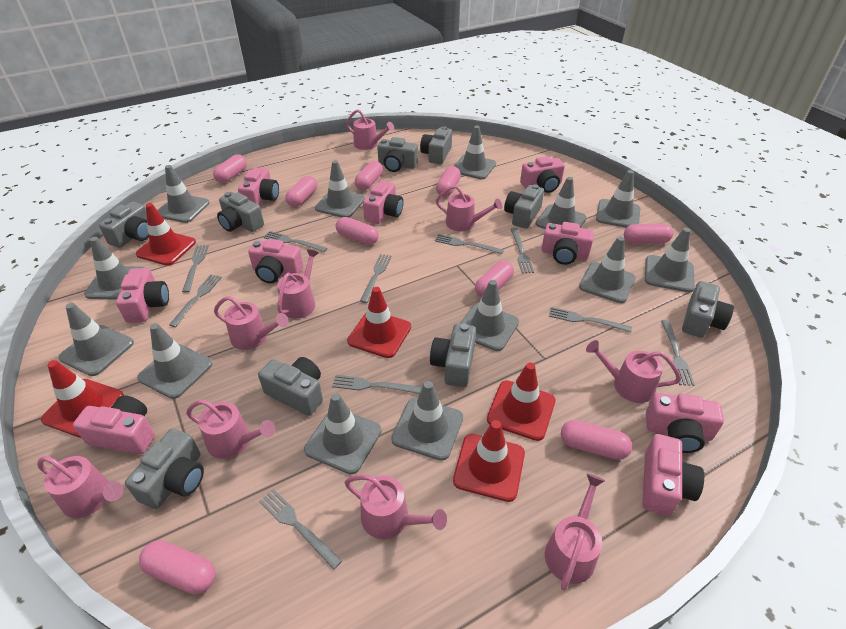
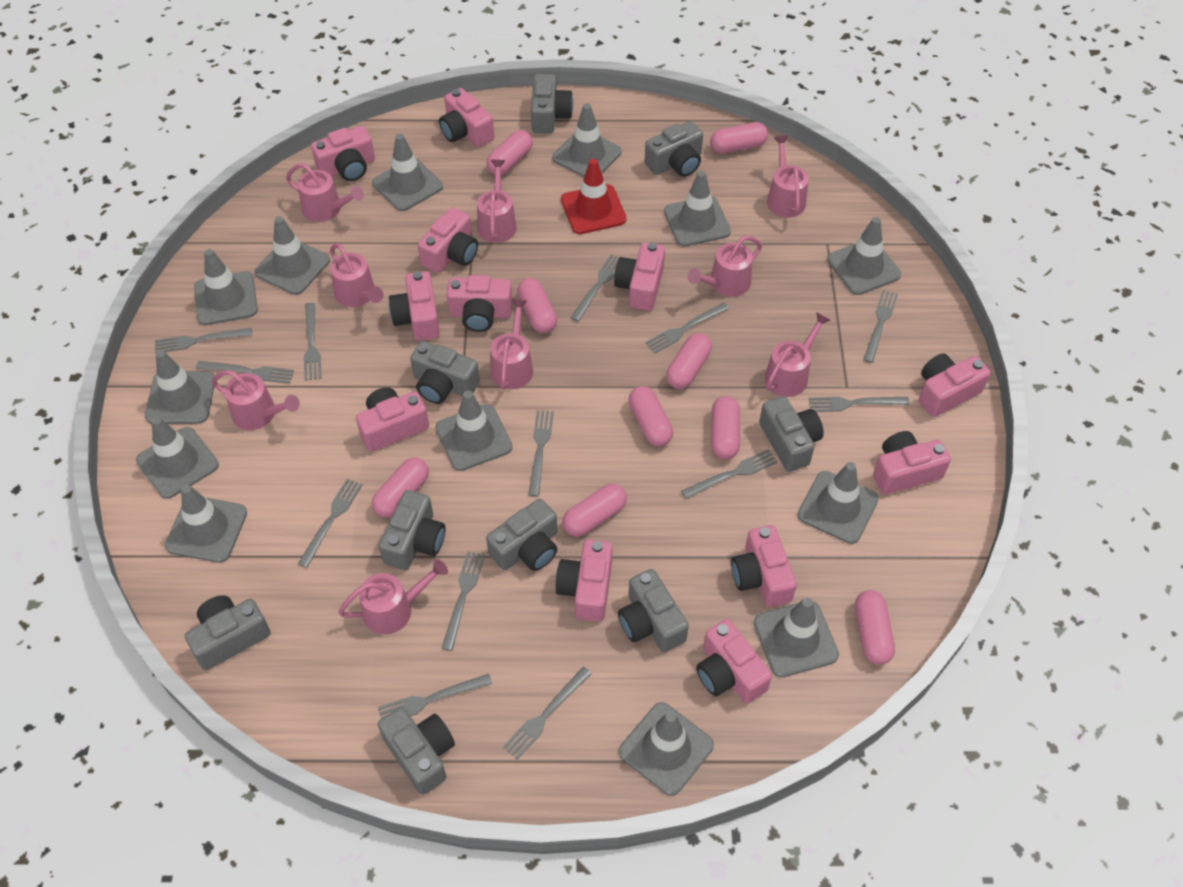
grey fork: [169,274,222,327] [182,245,209,293] [259,489,343,570] [263,231,328,252] [332,375,422,394] [360,254,392,303] [435,234,504,254] [511,228,534,274] [549,307,632,332] [661,320,695,386] = 10 -> [155,328,252,354] [196,361,294,384] [298,479,363,568] [304,302,321,381] [378,674,492,719] [441,551,485,651] [503,667,592,759] [528,410,554,497] [571,254,620,322] [645,302,729,354] [681,449,777,499] [808,396,909,412] [863,290,898,363] = 13
pink camera: [73,395,155,454] [116,268,169,323] [238,167,279,206] [248,239,303,283] [363,181,403,224] [520,156,565,193] [541,222,594,265] [642,434,704,516] [646,393,724,453] = 9 -> [311,126,375,181] [356,387,429,452] [389,271,440,341] [418,208,478,273] [439,88,494,147] [447,275,513,332] [555,539,613,622] [614,242,665,311] [696,619,772,704] [731,525,797,607] [873,431,951,494] [919,354,990,417] = 12
red traffic cone: [41,360,124,438] [136,203,196,266] [347,287,411,358] [453,420,525,502] [487,362,556,441] = 5 -> [561,159,626,234] = 1

